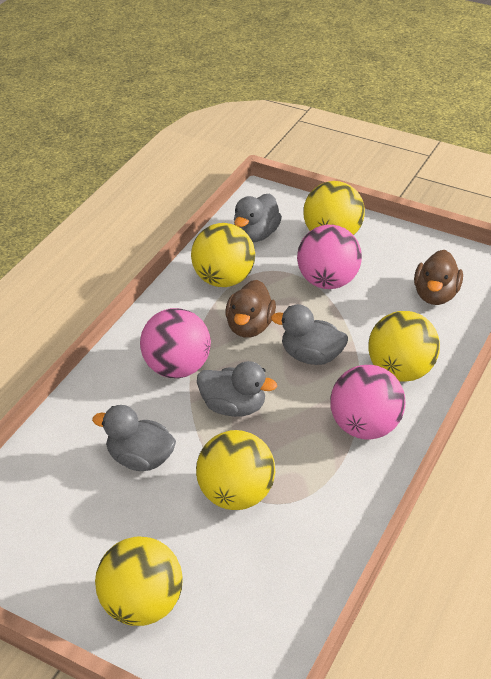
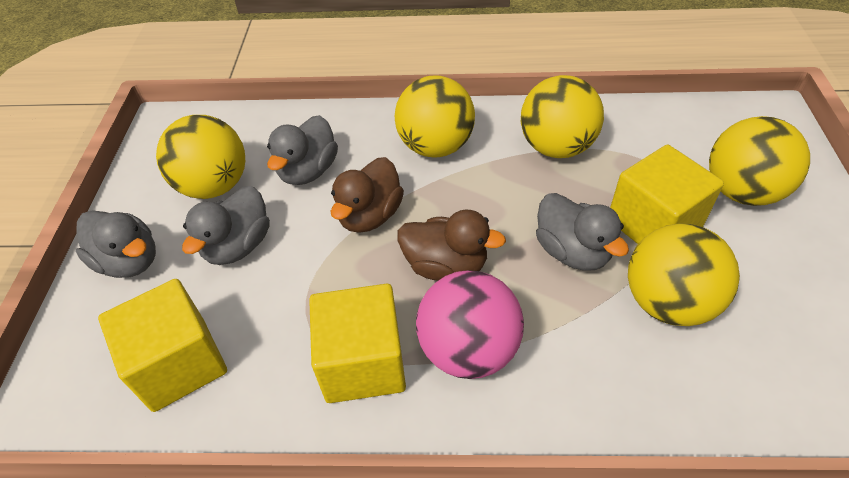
pink ball: [140,308,211,378] [297,225,362,289] [330,365,405,440] = 3 -> [416,270,524,379] = 1
yellow cube: none = 0 -> [98,279,227,412] [309,284,406,403] [610,145,724,244] = 3

